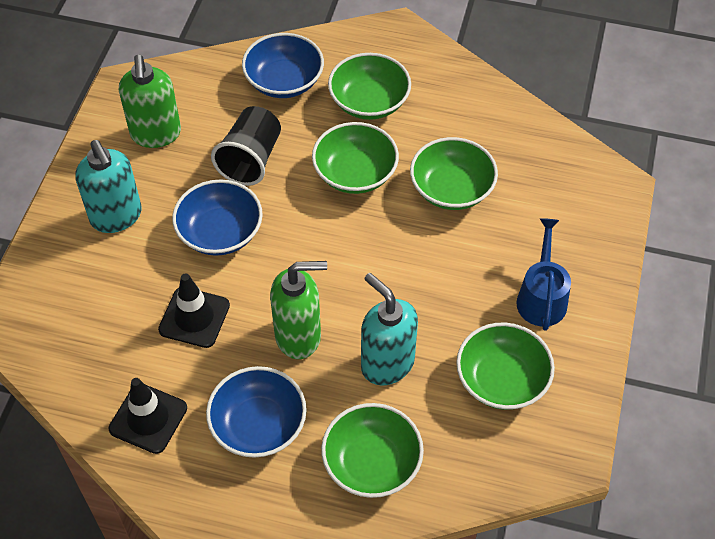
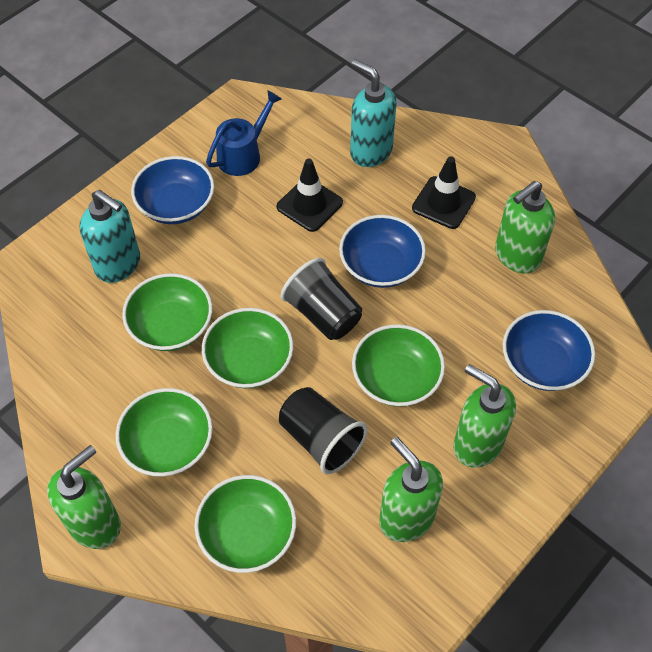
black cup: [211,106,281,186] = 1 -> [279,387,367,474] [281,258,362,340] = 2
green soap dispenser: [119,55,181,148] [270,261,327,359] = 2 -> [47,445,121,549] [379,437,443,542] [453,364,516,468] [495,181,555,273] = 4

